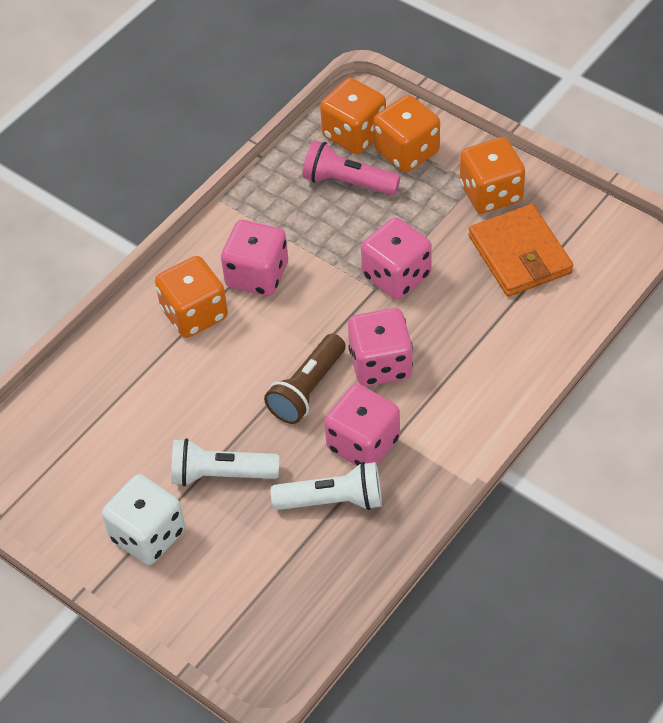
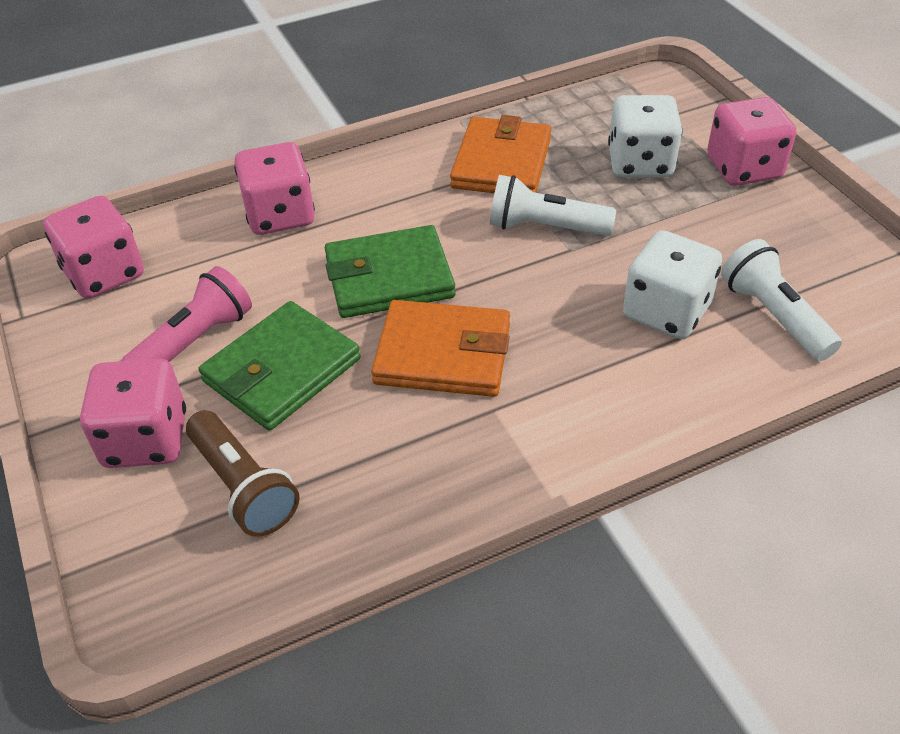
green wallet: none = 0 -> [199,301,361,431] [325,225,456,318] = 2
orange dice: [155,256,228,338] [320,78,386,154] [373,95,440,172] [460,137,525,214] = 4 -> none = 0
orange wallet: [468,204,573,297] = 1 -> [371,300,510,397] [450,115,551,193] = 2
white dice: [102,474,185,565] = 1 -> [608,95,683,178] [623,230,722,339] = 2

